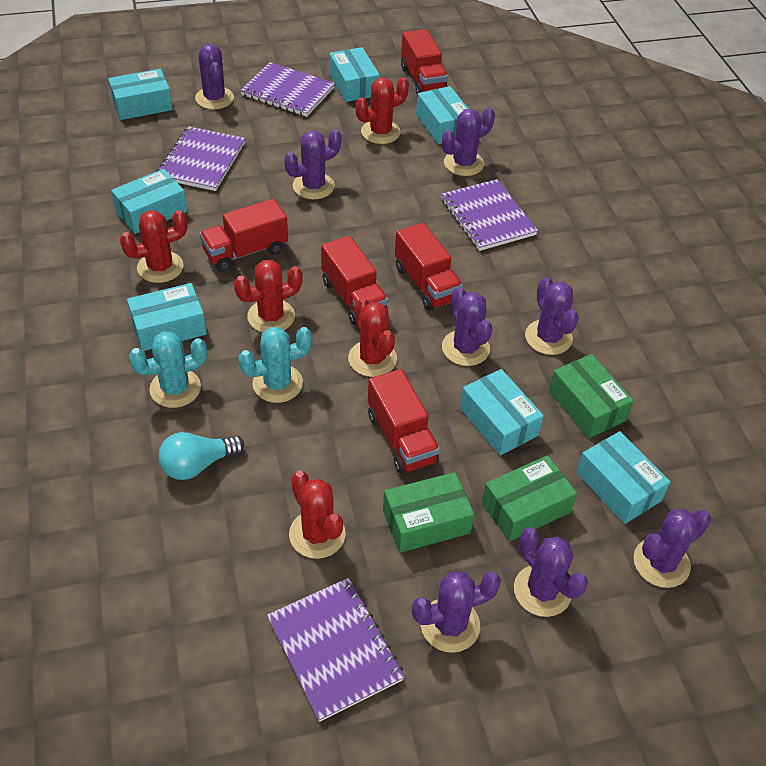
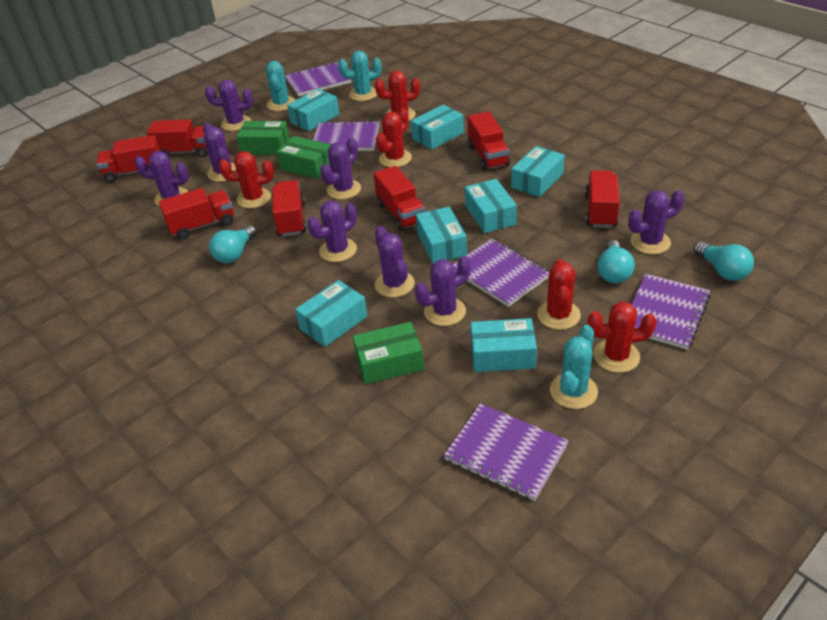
purple notebook: [156,126,245,191] [240,62,335,117] [267,578,405,722] [441,179,538,251] = 4 -> [285,62,352,96] [313,121,379,151] [444,403,569,501] [453,239,549,307] [631,274,711,350] = 5
red truck: [199,199,288,272] [321,236,388,326] [368,369,440,474] [395,223,463,311] [401,29,448,96] = 5 -> [96,135,161,182] [147,119,208,158] [159,188,234,239] [272,180,307,237] [374,166,425,231] [467,112,510,171] [585,171,620,228] = 7
turquoise cactus: [129,331,207,408] [238,327,312,403] = 2 -> [265,61,295,111] [338,51,382,101] [550,325,598,409] = 3
turquoise light bulb: [158,432,244,480] = 1 -> [209,225,256,263] [597,240,635,283] [693,242,754,281] = 3

